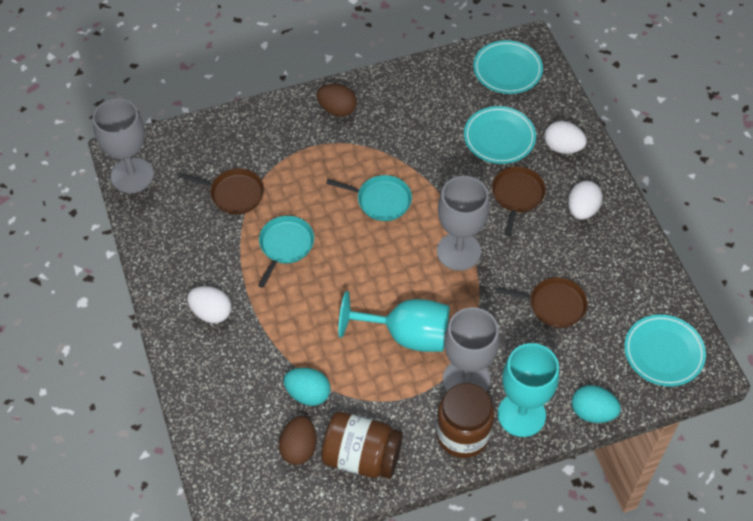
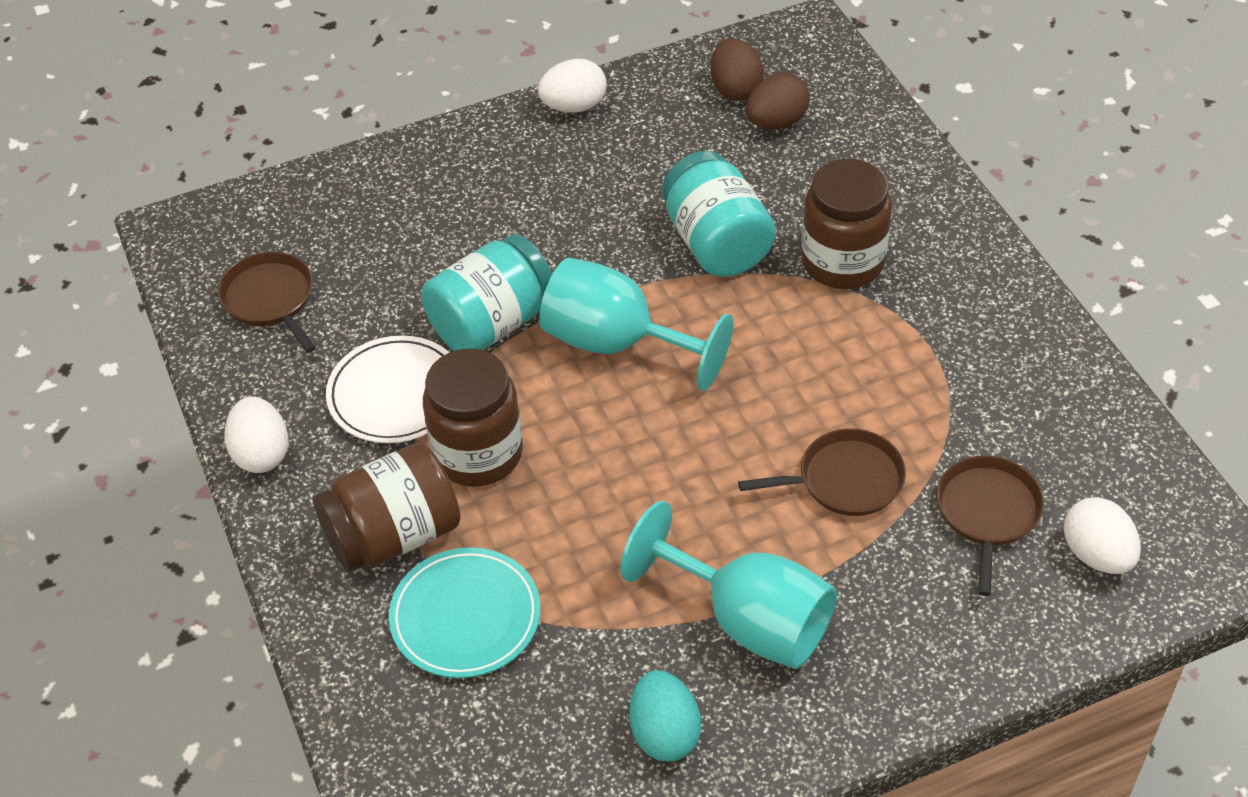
brown jar: [322,412,403,479] [436,383,494,458] = 2 -> [313,442,461,572] [423,348,523,487] [801,159,892,289] = 3
grey goblet: [93,98,154,193] [437,176,490,271] [443,307,500,392] = 3 -> none = 0
turquoise egg: [283,368,331,406] [572,385,621,423] = 2 -> [629,670,701,761] = 1
turquoise jar: none = 0 -> [421,234,552,351] [662,151,776,277] = 2
turquoise pan: [258,216,314,288] [326,175,412,221] = 2 -> none = 0
turquoise plate: [464,106,536,164] [473,40,543,94] [624,314,706,386] = 3 -> [389,547,541,678] = 1
white plate: none = 0 -> [326,335,449,443] = 1

